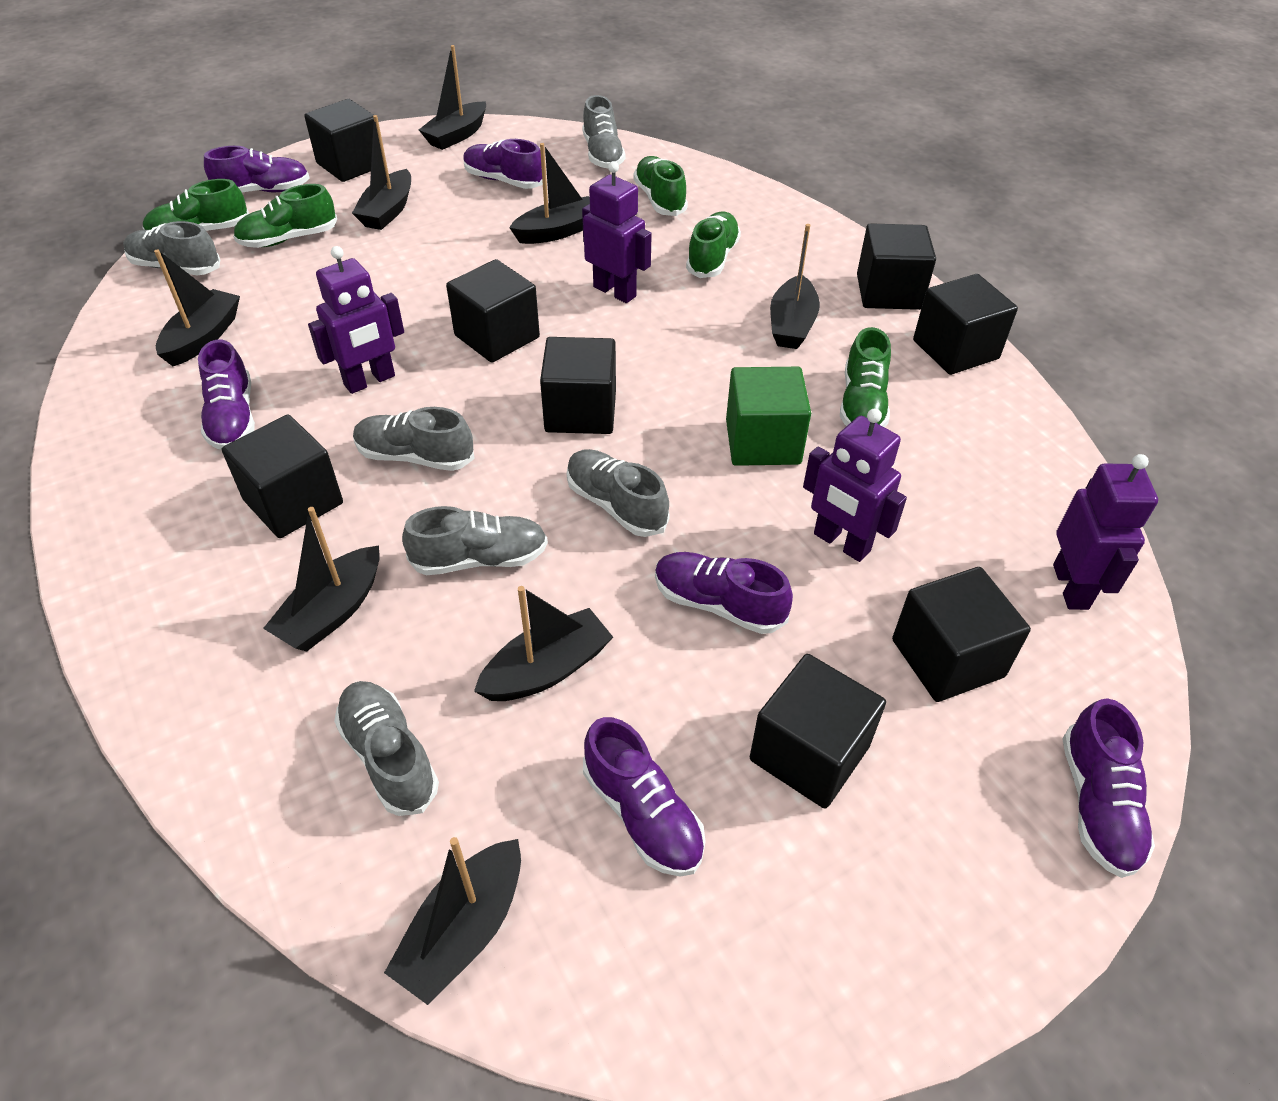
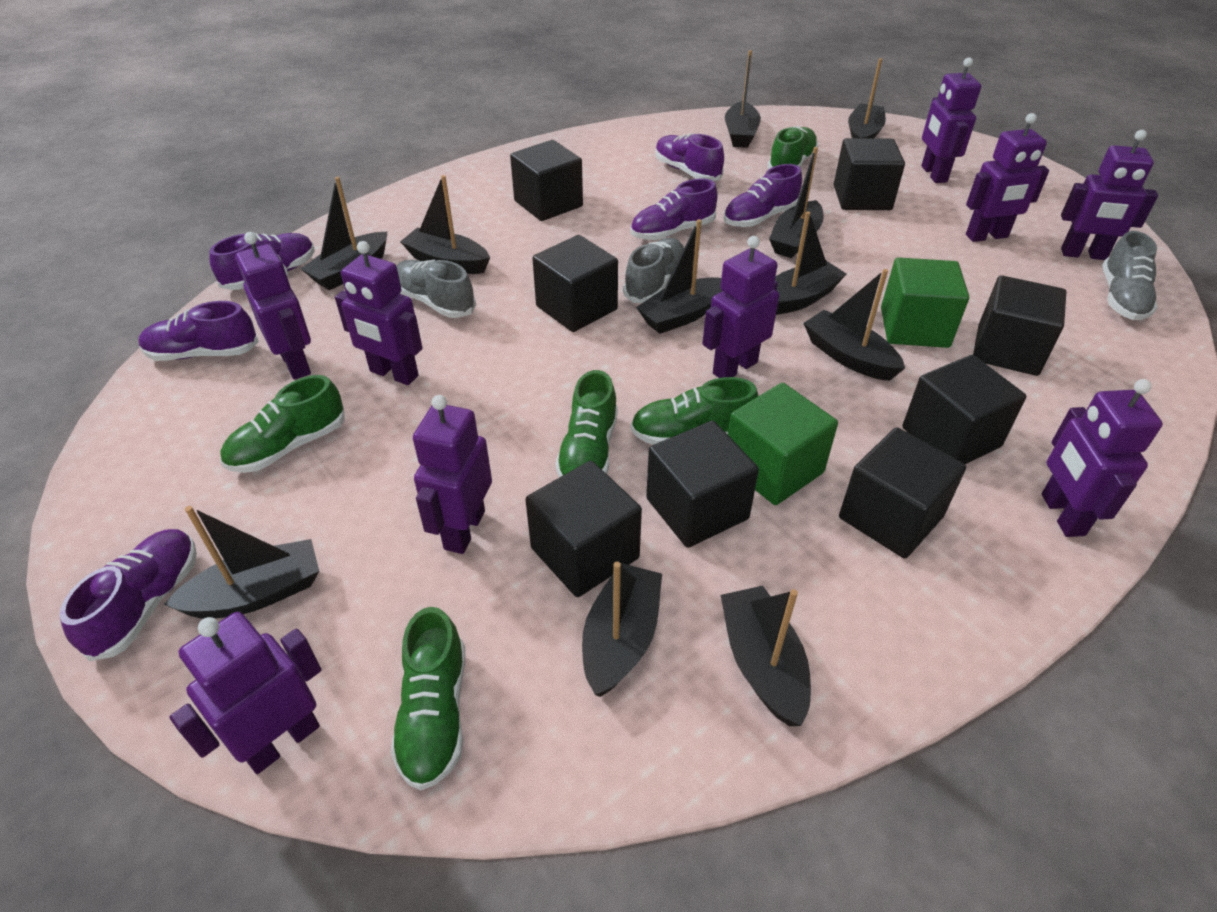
black boat: [154,249,240,366] [263,507,380,652] [352,115,411,230] [384,837,521,1005] [419,45,486,150] [474,586,613,701] [509,143,590,244] [770,224,820,349] = 8 -> [164,506,319,619] [301,177,387,290] [400,175,490,274] [582,562,662,697] [636,219,722,334] [721,586,811,726] [725,50,761,148] [769,147,824,258] [775,211,846,315] [803,269,905,381] [848,58,886,138] = 11
green cube: [726,367,811,466] = 1 -> [728,383,838,505] [881,257,969,348] = 2
grey shoe: [123,221,220,275] [334,681,439,816] [353,407,475,471] [402,506,548,575] [566,449,670,537] [582,95,625,168] = 6 -> [397,260,476,318] [623,238,684,303] [1102,231,1158,320] = 3
purple robot: [308,246,404,394] [582,161,652,303] [803,408,907,562] [1053,454,1158,610] = 4 -> [170,612,321,774] [235,232,311,380] [335,241,423,385] [413,395,492,554] [702,236,779,378] [921,57,981,183] [966,113,1049,242] [1042,379,1163,537] [1061,130,1158,260] = 9

